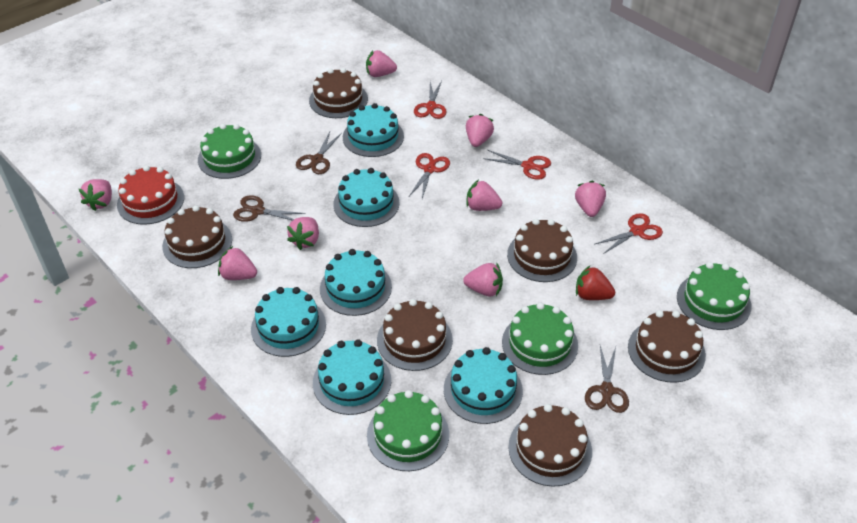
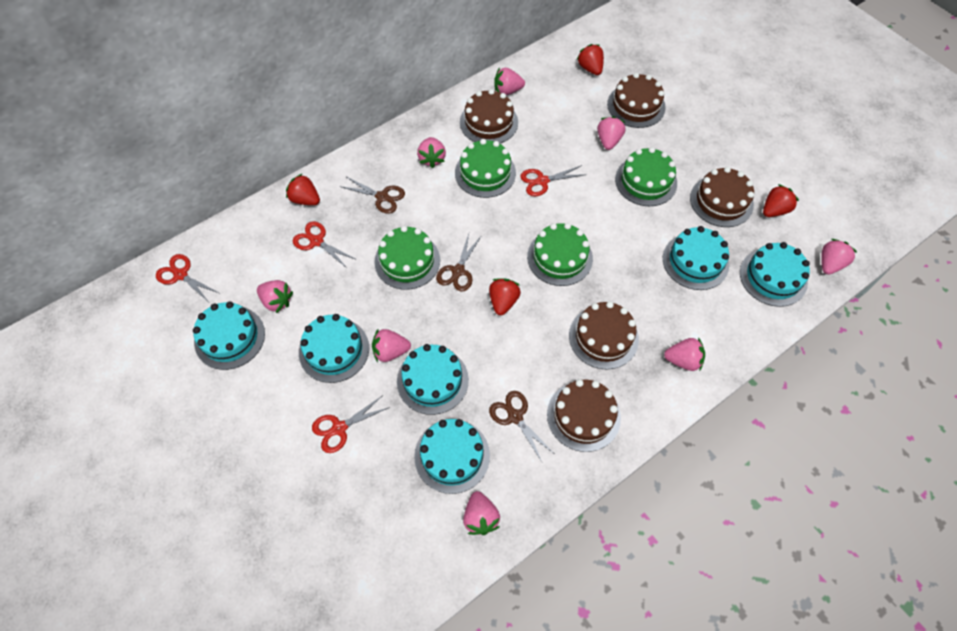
brown cake: [162,205,232,268] [309,68,368,118] [377,299,453,371] [507,219,577,282] [508,404,592,487] [628,310,706,383] = 6 -> [460,89,518,144] [547,379,621,452] [569,301,639,370] [607,73,666,128] [690,167,754,227] = 5
red cake: [117,165,184,225] = 1 -> none = 0
red strawberry: [576,266,615,300] = 1 -> [286,174,320,205] [489,278,521,315] [576,44,604,75] [763,184,799,217] = 4

